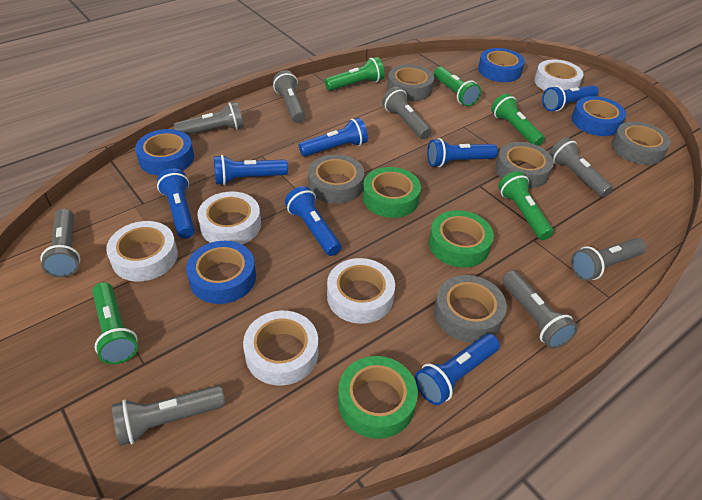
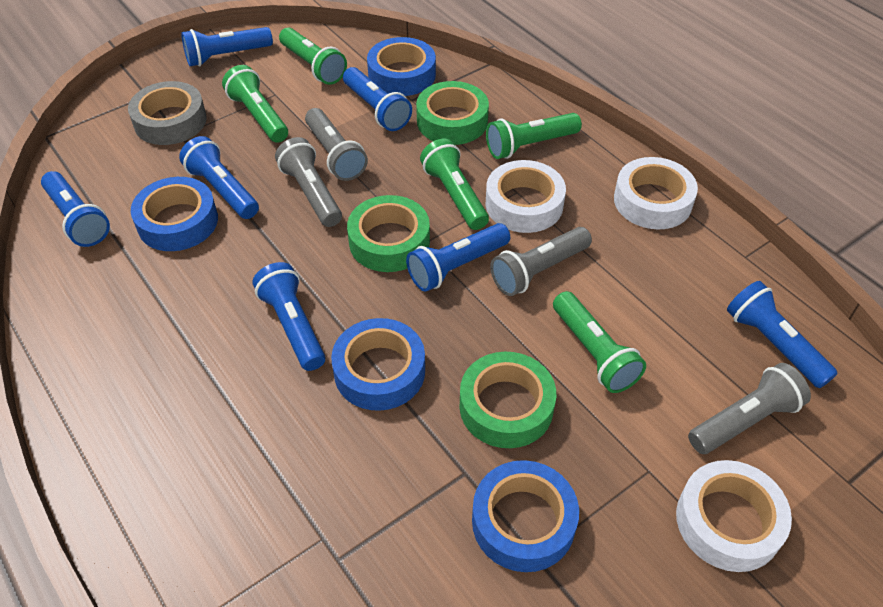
grey flashlight: [40,208,81,278] [112,385,225,446] [174,102,244,135] [273,70,305,123] [382,87,431,139] [502,271,578,349] [549,137,613,197] [571,238,647,281] = 8 -> [275,137,342,227] [305,108,368,181] [490,227,592,296] [688,363,811,454] = 4
grey tape: [308,154,364,204] [387,64,434,101] [434,275,507,343] [495,142,554,189] [612,121,671,165] = 5 -> [128,81,207,145] = 1
white tape: [106,221,178,281] [197,191,261,244] [243,311,318,385] [327,258,395,324] [534,60,583,91] = 5 -> [486,160,566,233] [614,157,698,229] [676,460,792,572] = 3

